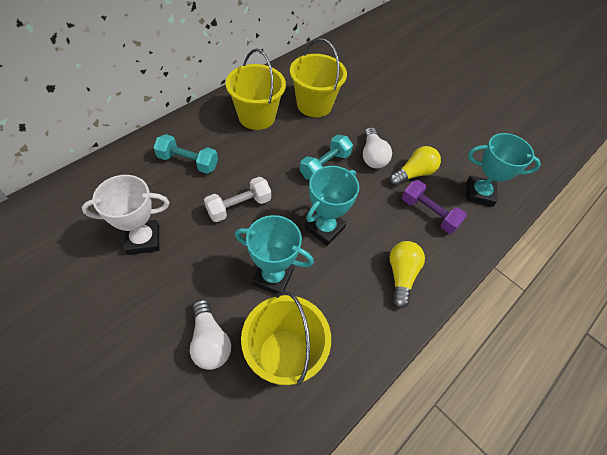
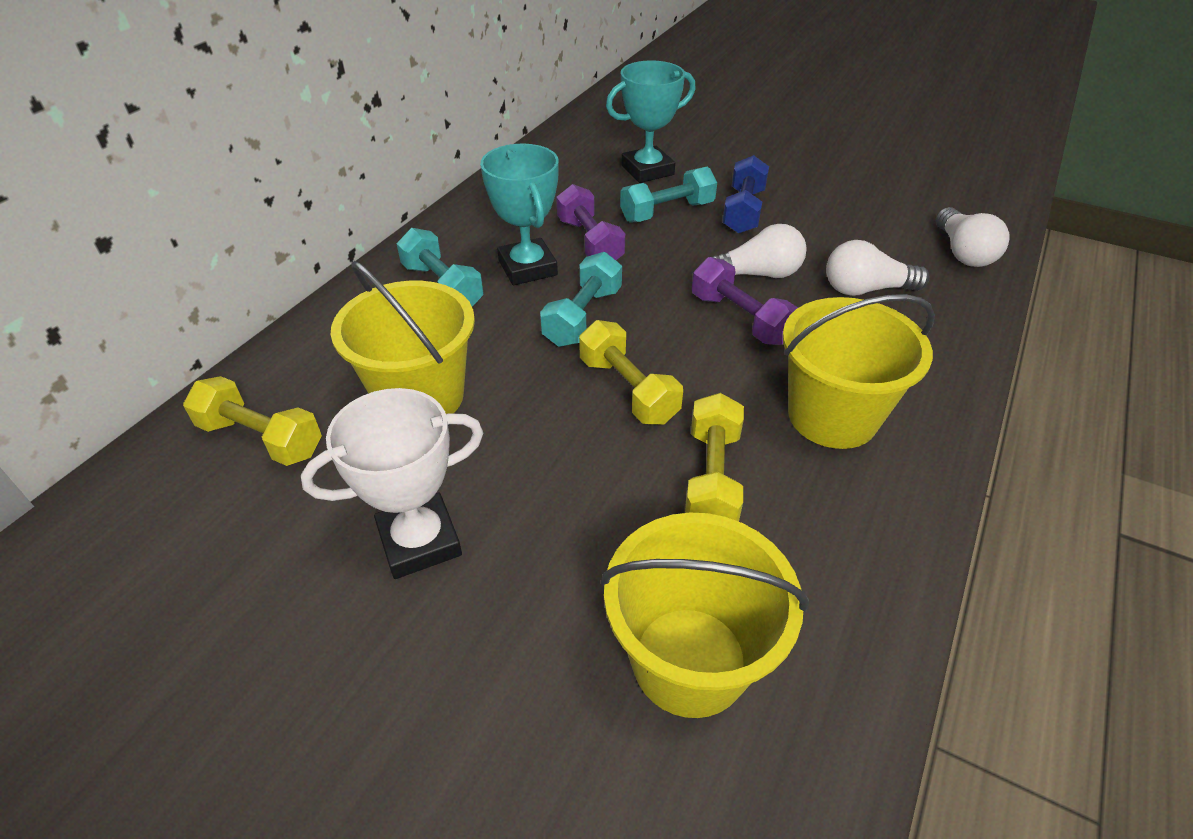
blue dumbbell: none = 0 -> [722,155,769,234] = 1
purple dumbbell: [402,180,467,234] = 1 -> [556,184,625,260] [692,257,798,345] = 2
turquoise dumbbell: [153,134,218,174] [300,135,353,180] = 2 -> [397,228,484,307] [540,252,622,347] [620,167,717,223] = 3
turquoise trophy: [235,215,314,296] [305,166,359,246] [466,133,541,207] = 3 -> [480,144,559,285] [606,60,696,183] = 2
white dumbbell: [204,177,271,222] = 1 -> none = 0
white light bulb: [190,299,231,370] [363,127,392,168] = 2 -> [707,224,807,278] [826,240,930,296] [936,207,1010,267] = 3
yellow dumbbell: none = 0 -> [183,376,322,466] [579,320,683,424] [685,393,744,522] = 3
yellow light bulb: [389,241,425,308] [390,146,441,186] = 2 -> none = 0

